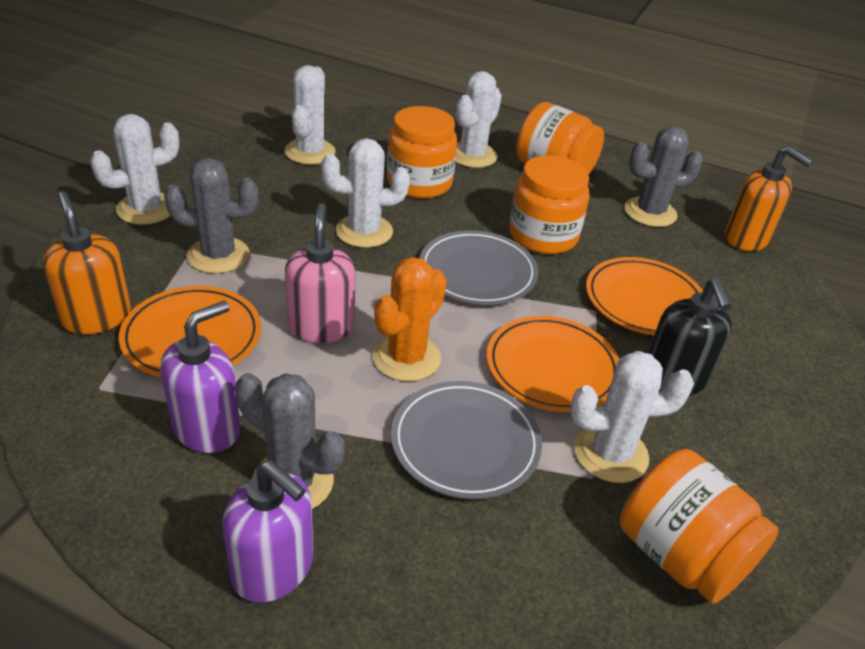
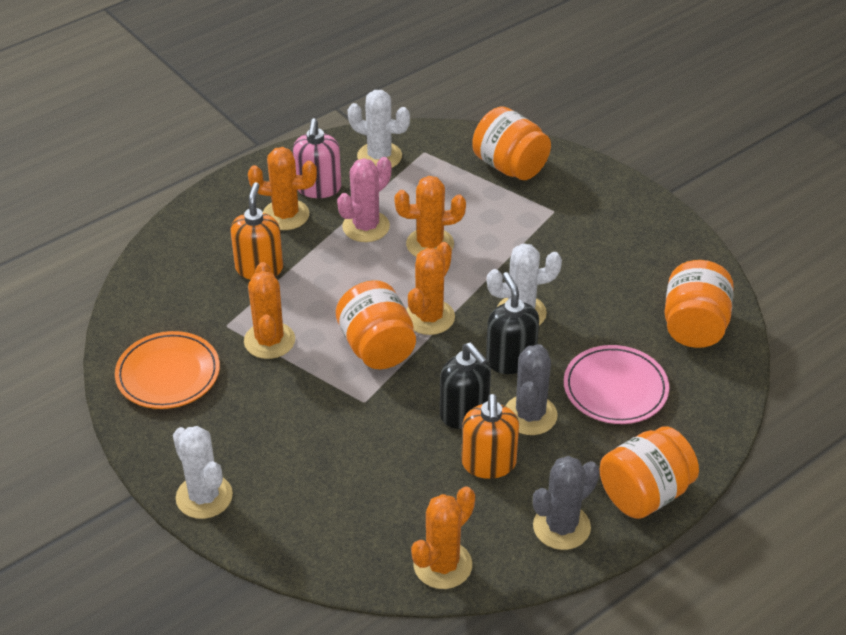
black soap dispenser: [648,278,732,395] = 1 -> [440,342,491,429] [486,272,539,374] = 2
grey cactus: [164,158,258,273] [235,373,344,509] [624,126,703,227] = 3 -> [506,344,557,435] [533,456,599,550] = 2
grey plate: [391,381,542,499] [420,230,538,305] = 2 -> none = 0
orange cactus: [373,257,447,382] = 1 -> [244,262,295,359] [248,147,317,230] [394,176,466,257] [406,242,455,335] [411,486,475,589] = 5
orange plate: [119,286,261,377] [486,316,619,412] [586,257,703,335] = 3 -> [115,331,220,409] = 1
pink cactus: none = 0 -> [337,157,391,242] = 1
pink plate: none = 0 -> [564,345,669,424] = 1
purple soap dispenser: [160,301,241,453] [222,460,313,603] = 2 -> none = 0
white cactus: [90,114,179,225] [284,65,336,165] [322,138,410,248] [456,71,502,168] [570,351,694,483] = 5 -> [173,426,233,519] [348,90,410,168] [487,243,562,325] = 3

